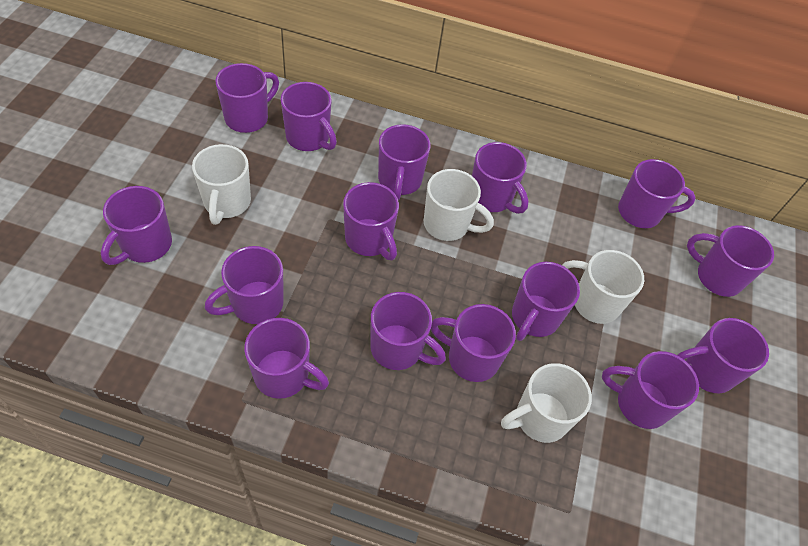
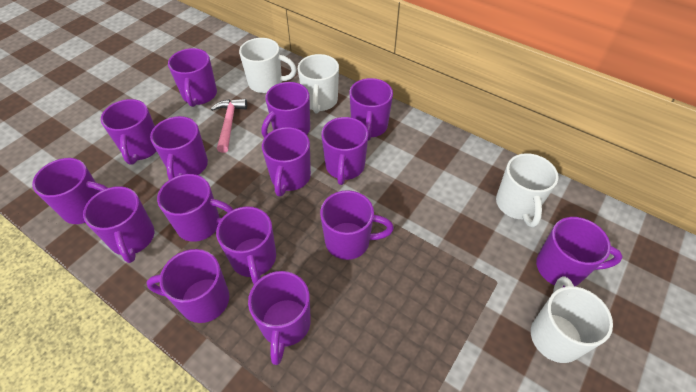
pink hammer: none = 0 -> [211,99,247,153] = 1

